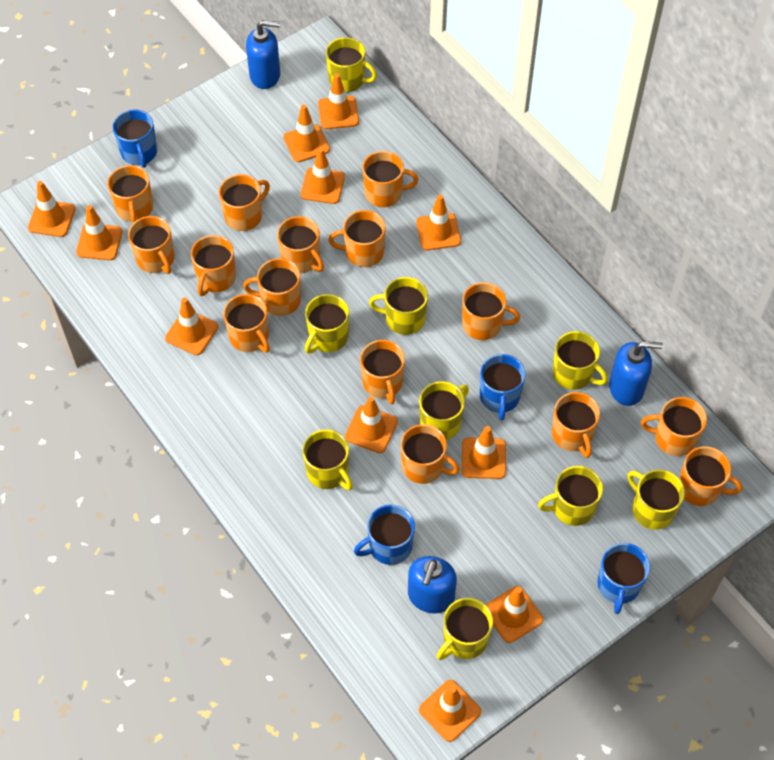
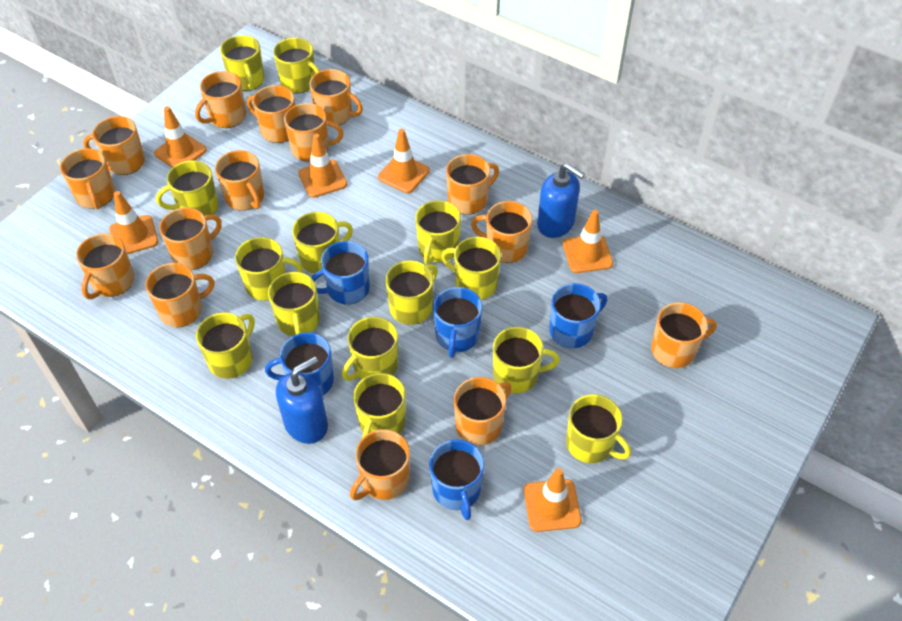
blue mug: [113,109,157,168] [354,504,415,565] [480,354,526,420] [597,543,650,614] = 4 -> [265,332,334,396] [311,241,370,305] [429,439,484,520] [433,287,482,358] [549,283,607,348] = 5
blue soap dispenser: [246,20,280,89] [408,556,457,614] [609,341,663,406] = 3 -> [276,356,328,444] [537,163,585,238] = 2
orange traffic cone: [28,181,76,237] [76,205,122,260] [165,297,218,355] [283,104,330,162] [301,148,345,204] [318,74,359,129] [345,396,398,453] [416,195,461,250] [419,680,481,742] [462,426,506,479] [486,586,543,643] = 11 -> [109,191,159,254] [154,106,207,168] [298,134,347,198] [378,129,430,193] [524,468,581,532] [563,210,613,273] = 6
yellow mug: [302,429,353,490] [305,294,349,354] [326,37,377,92] [369,277,428,335] [419,381,469,440] [437,598,493,660] [538,466,603,526] [553,331,608,390] [628,470,685,530] = 9 -> [156,160,218,216] [196,312,255,379] [220,35,264,91] [235,237,303,301] [268,272,320,336] [273,38,320,94] [292,212,353,274] [342,317,398,381] [353,373,406,438] [385,260,438,325] [415,200,461,265] [441,237,501,300] [493,327,560,393] [566,394,631,463] = 14

